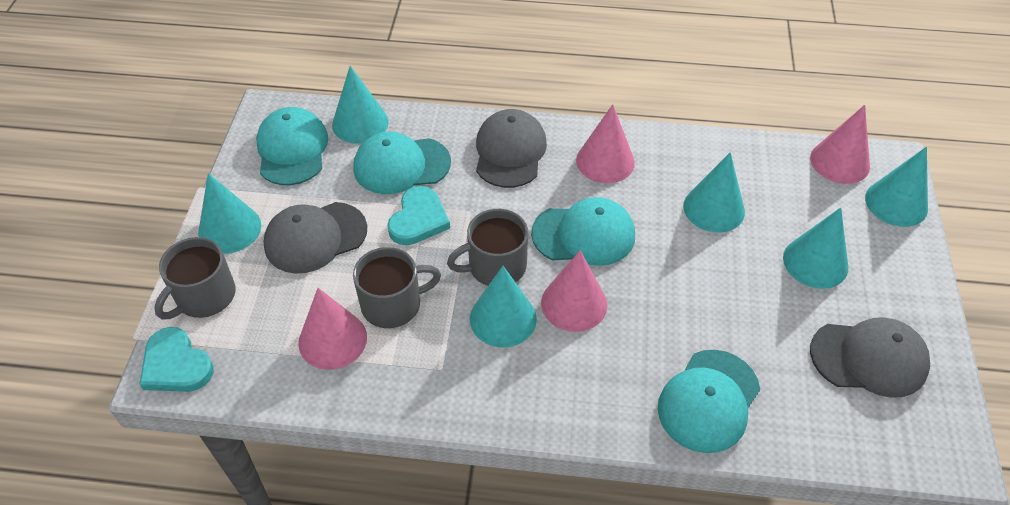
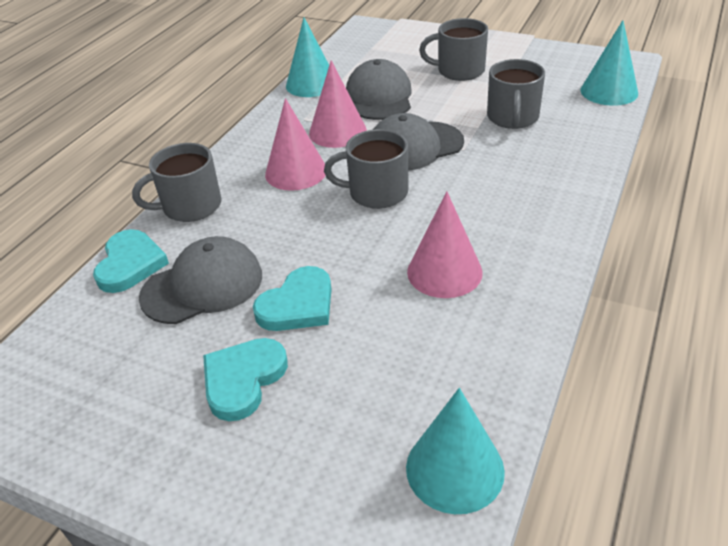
grey mug: [154,237,236,319] [353,247,441,328] [447,209,528,286] = 3 -> [132,143,222,222] [324,129,408,209] [419,18,488,81] [487,59,545,129] = 4
pink cone: [298,288,367,370] [541,250,607,332] [576,104,635,183] [810,105,870,184] = 4 -> [265,98,326,191] [309,60,367,148] [407,191,483,298] = 3
turquoise cap: [256,107,328,185] [353,132,451,194] [531,197,635,266] [658,350,760,453] = 4 -> none = 0
turquoise cone: [198,173,261,254] [332,66,389,144] [470,266,537,347] [683,152,745,232] [783,207,848,289] [865,147,928,227] = 6 -> [286,18,329,97] [406,388,505,514] [581,20,638,106] = 3
turquoise heart: [140,327,214,392] [387,186,450,245] = 2 -> [93,229,169,293] [203,338,288,421] [253,266,332,331] = 3

